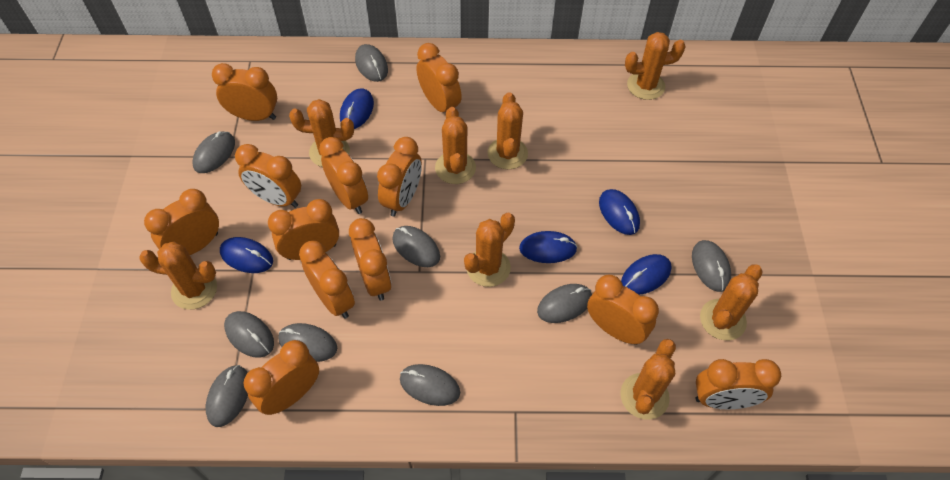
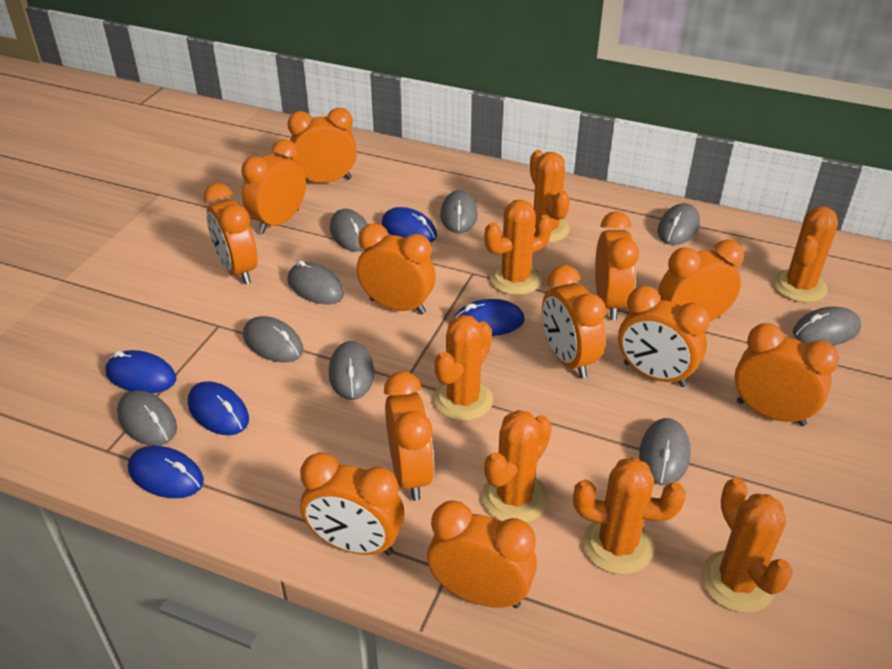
orange cactus: [139,242,217,310] [289,99,354,167] [435,107,476,184] [464,213,515,287] [488,92,528,169] [620,339,676,420] [625,32,686,100] [700,265,763,340] = 8 -> [433,315,493,421] [482,410,552,523] [485,199,552,295] [530,150,570,243] [573,457,686,575] [701,477,793,613] [773,206,838,303] = 7

